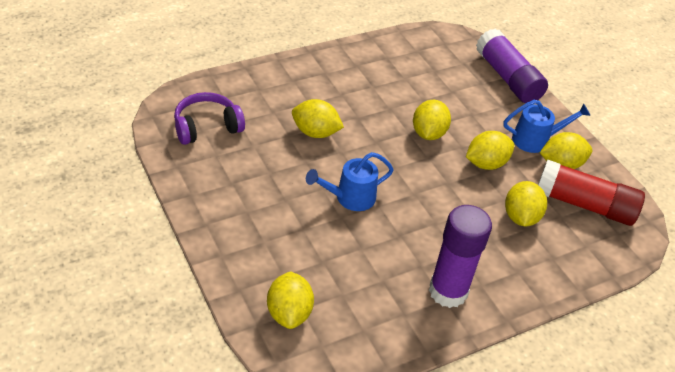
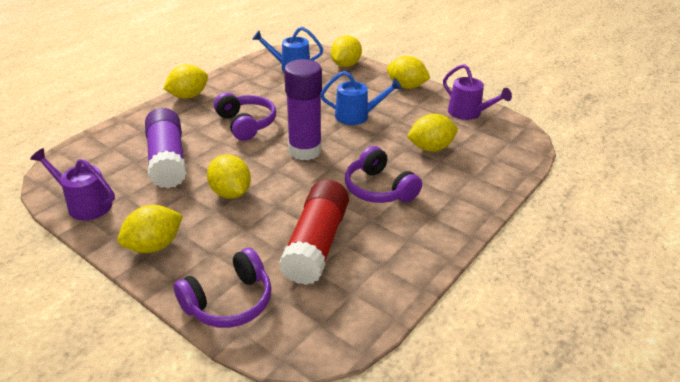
purple headphones: [174,92,245,145] = 1 -> [174,248,272,328] [214,92,276,141] [345,146,422,203] = 3
purple watering can: none = 0 -> [30,148,115,221] [443,64,512,120] = 2

